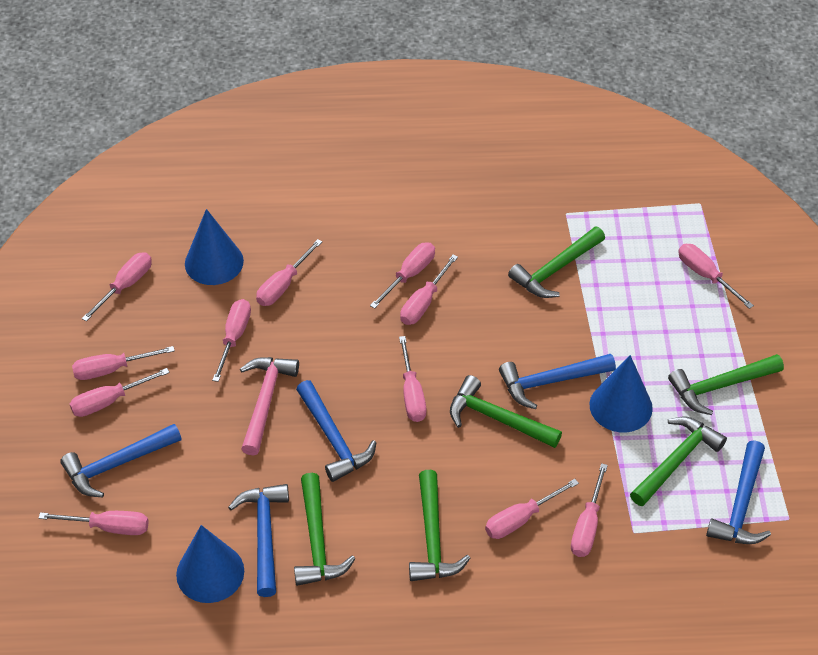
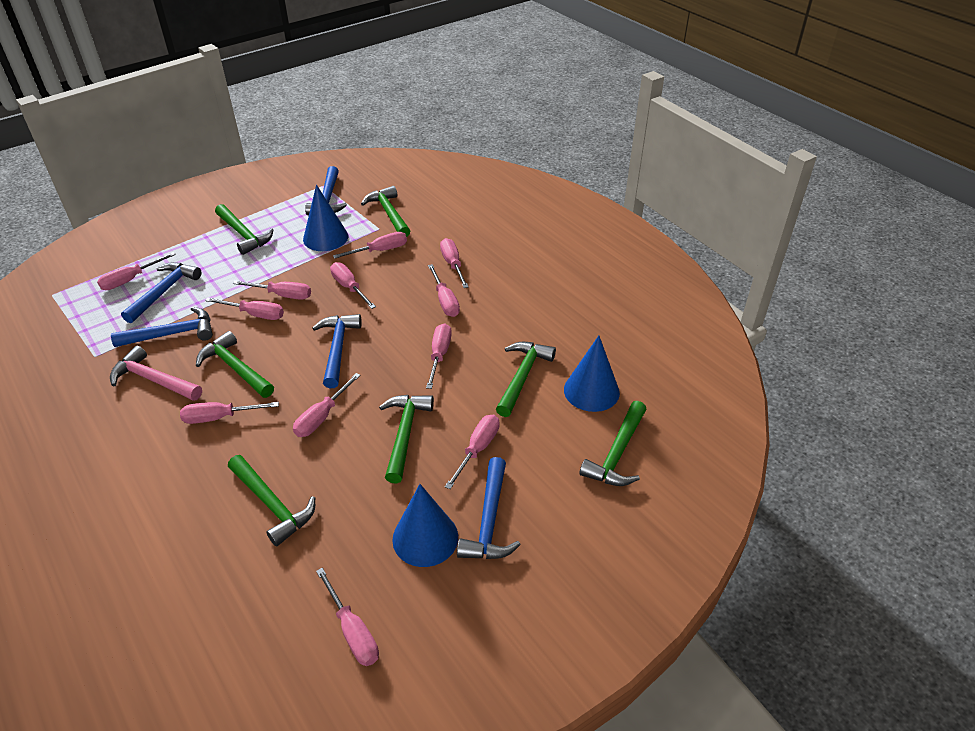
green hammer: [294,473,356,586] [409,470,470,581] [450,375,562,448] [508,227,605,298] [630,417,727,506] [668,354,784,415] = 6 -> [196,331,274,398] [215,204,273,255] [228,455,315,546] [361,186,410,237] [379,395,434,484] [496,342,556,417] [579,401,647,486] = 7

